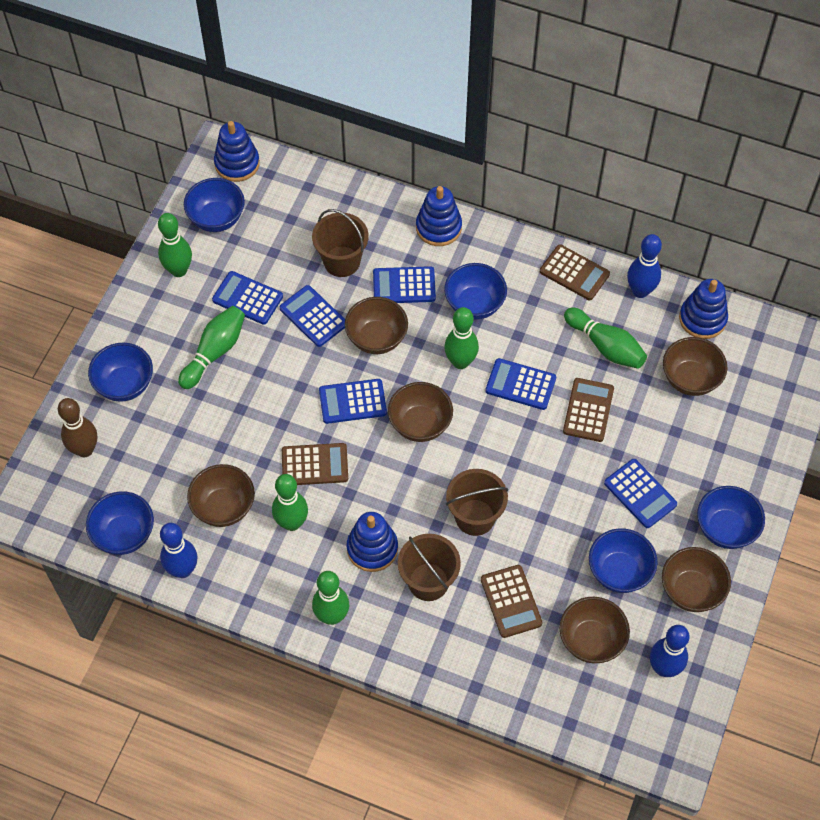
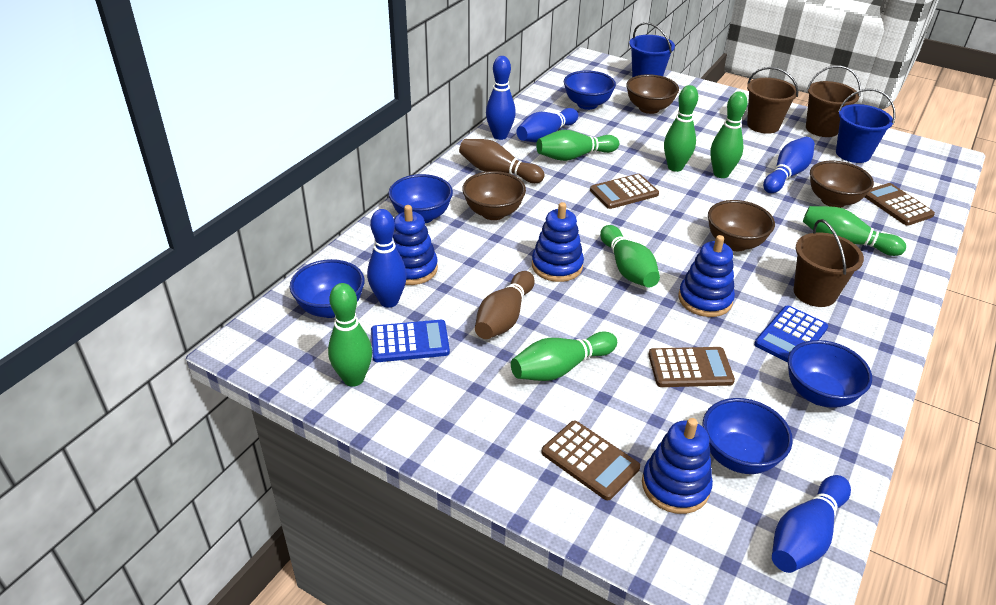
blue bowl: [86,491,154,555] [88,343,153,402] [184,178,245,232] [444,263,507,320] [589,528,658,593] [697,486,765,549] = 6 -> [290,259,365,318] [388,174,453,223] [564,70,616,110] [702,398,793,474] [788,340,872,408] = 5
blue bowling pin: [160,523,198,578] [627,234,662,298] [650,625,690,677] = 3 -> [367,209,407,308] [486,56,516,140] [516,108,578,143] [763,137,815,193] [772,475,851,573] = 5
blue bucket: none = 0 -> [629,22,675,77] [836,88,896,163] = 2
blue calculator: [212,271,283,325] [280,285,345,347] [319,379,387,424] [373,266,436,303] [485,358,556,410] [604,459,677,528] = 6 -> [371,320,450,362] [754,306,828,362] = 2
brown bowl: [187,464,255,527] [345,297,408,354] [388,382,453,442] [560,597,630,663] [662,547,731,612] [663,337,727,396] = 6 -> [462,171,526,220] [626,74,679,114] [708,200,775,251] [810,161,874,208] = 4
brown bowling pin: [58,398,97,457] = 1 -> [459,139,545,183] [475,271,535,339] = 2
green bowling pin: [158,213,192,277] [178,306,245,389] [272,474,308,531] [312,571,349,625] [444,307,479,369] [564,307,647,369] = 6 -> [328,283,372,387] [511,331,617,381] [536,130,619,161] [600,225,660,288] [664,85,698,172] [710,91,748,178] [803,206,906,256] = 7

